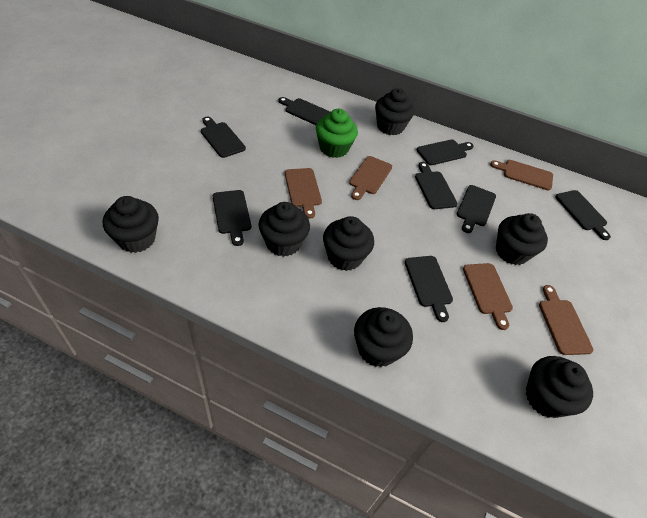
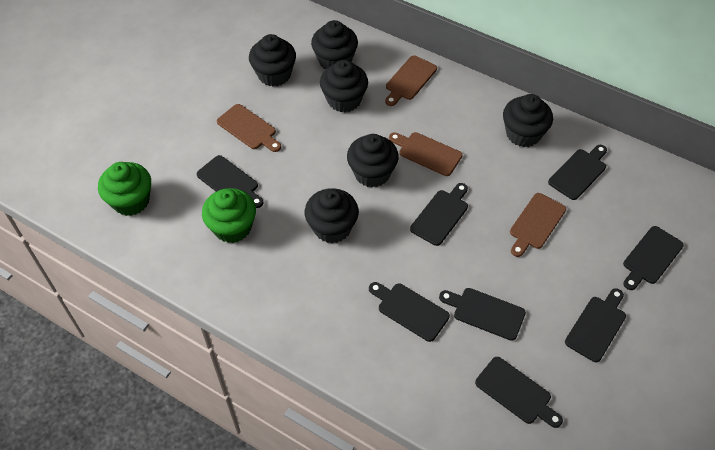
black cupcake: [103,196,159,253] [258,202,310,257] [323,216,374,271] [354,307,413,367] [375,88,415,136] [496,213,548,265] [526,356,593,418] = 7 -> [249,34,296,87] [305,188,359,243] [311,20,358,69] [320,60,368,113] [347,134,399,187] [503,94,553,147] = 6
brown cutting board: [285,168,322,219] [349,156,392,200] [463,263,513,330] [490,160,553,190] [539,285,593,355] = 5 -> [217,104,281,152] [385,55,437,106] [389,132,462,176] [510,193,566,257] = 4
green cupcake: [316,109,358,158] = 1 -> [98,162,151,216] [202,188,256,243] = 2

